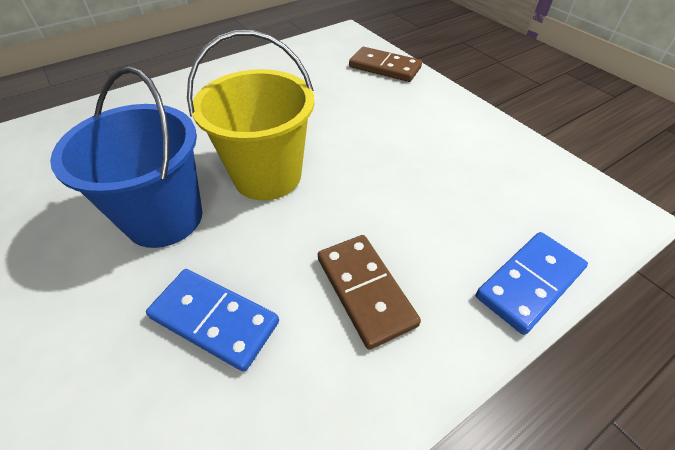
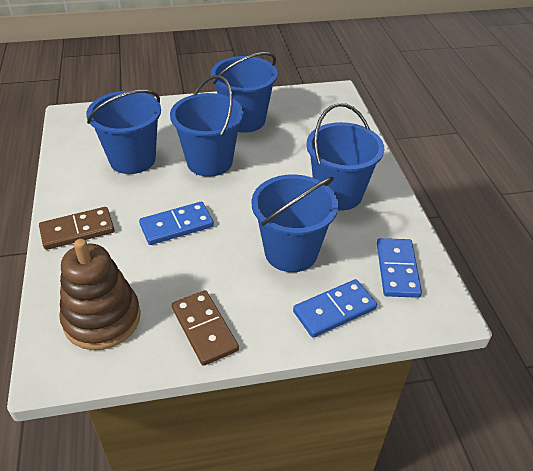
blue bucket: [50,66,202,248] = 1 -> [86,90,161,174] [170,75,244,177] [211,52,278,133] [252,174,338,272] [306,103,384,211] = 5
blue domino: [146,269,279,372] [476,232,588,335] = 2 -> [139,202,214,245] [293,279,377,338] [377,238,422,298] = 3
brown stacking toy: none = 0 -> [59,239,141,350] = 1
yellow bucket: [187,30,314,201] = 1 -> none = 0

